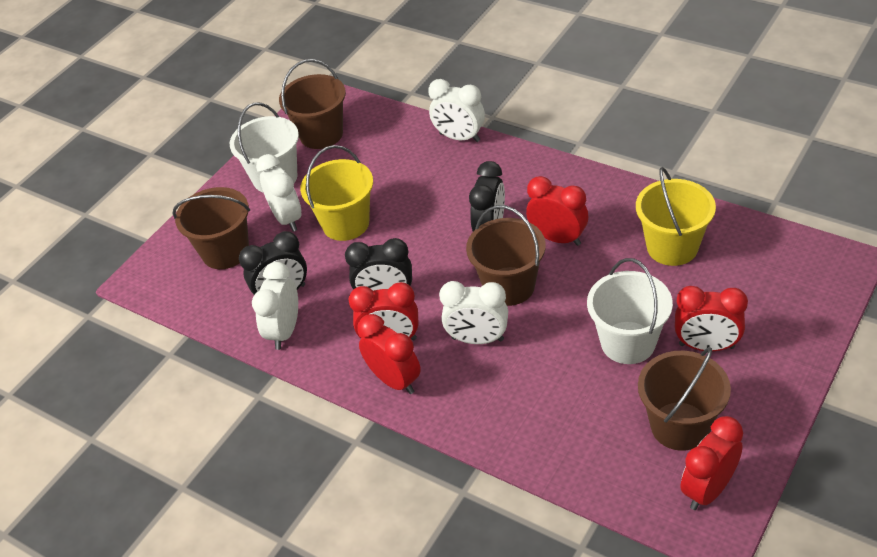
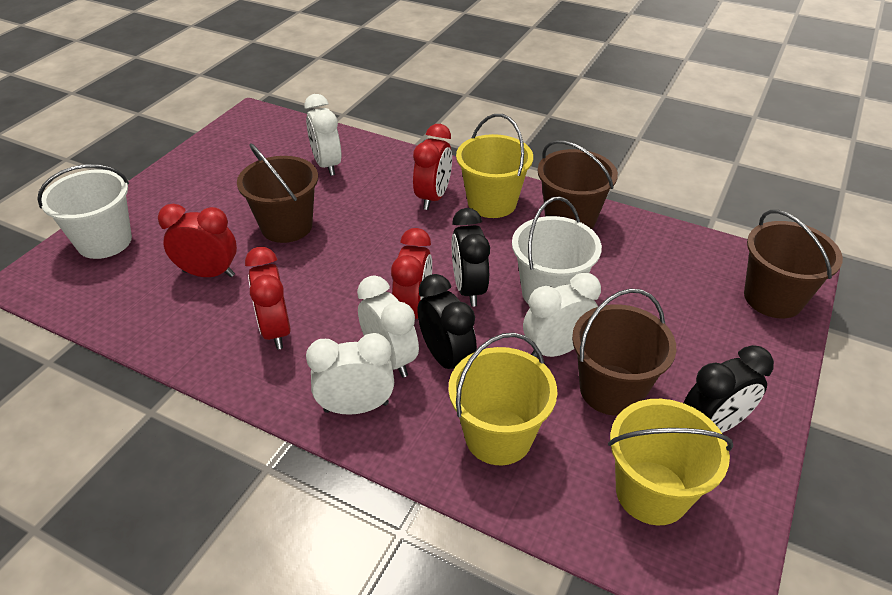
red clock: [348,282,419,340] [357,314,421,394] [526,176,588,246] [675,286,748,351] [680,416,743,510] = 5 -> [158,204,237,277] [245,247,291,350] [391,228,432,319] [413,124,452,210] = 4
yellow bucket: [300,145,373,241] [636,167,716,266] = 2 -> [448,333,557,465] [456,114,533,218] [608,399,733,525] = 3

